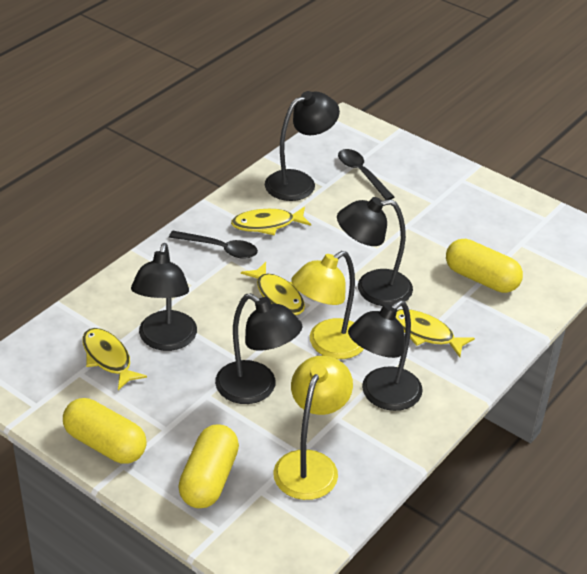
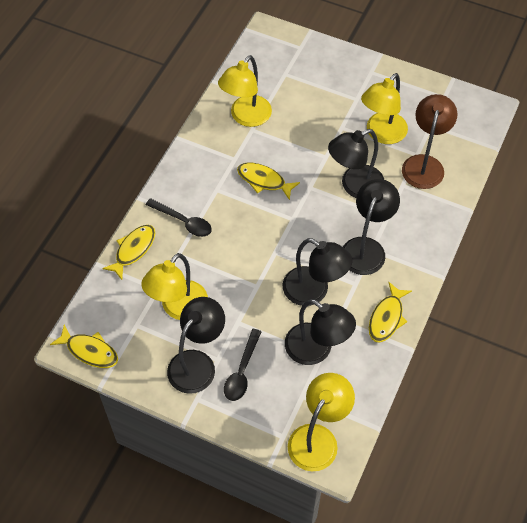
brown lamp: none = 0 -> [402,94,457,189] = 1
yellow capsule: [63,398,147,464] [178,424,239,508] [446,239,523,293] = 3 -> none = 0
yellow lamp: [273,356,353,500] [291,251,364,359] = 2 -> [141,253,208,320] [218,55,272,127] [288,373,355,472] [361,73,408,144] = 4

